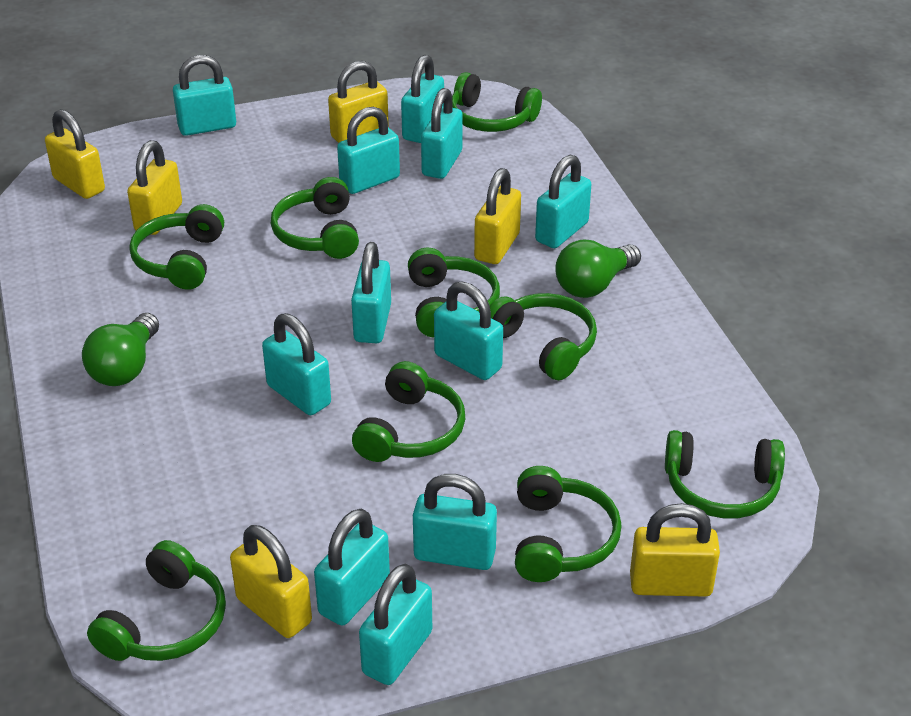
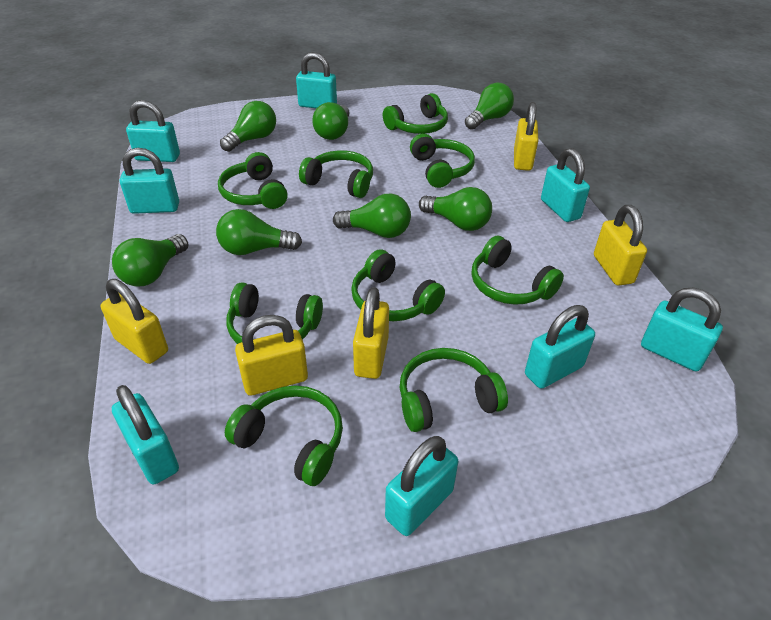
green light bulb: [82,313,159,386] [555,239,641,298] = 2 -> [112,234,189,287] [216,209,302,255] [220,101,276,152] [312,102,350,140] [333,194,411,238] [419,187,492,231] [465,83,514,130] = 7
turquoise padlock: [173,55,236,136] [262,313,331,415] [314,509,390,626] [337,107,400,194] [351,242,391,343] [359,564,432,685] [401,55,444,143] [413,474,497,570] [421,88,463,179] [434,281,503,380] [535,155,591,248] = 11 -> [112,385,179,484] [120,148,179,214] [126,100,180,162] [296,52,337,108] [385,436,458,536] [525,305,595,389] [541,148,590,222] [641,287,723,371] = 8
yellow padlock: [45,109,105,199] [127,140,182,235] [230,525,312,638] [328,61,389,143] [474,168,521,264] [630,503,720,597] = 6 -> [101,279,168,364] [235,315,308,396] [353,287,389,379] [514,102,539,171] [594,205,647,286] = 5

